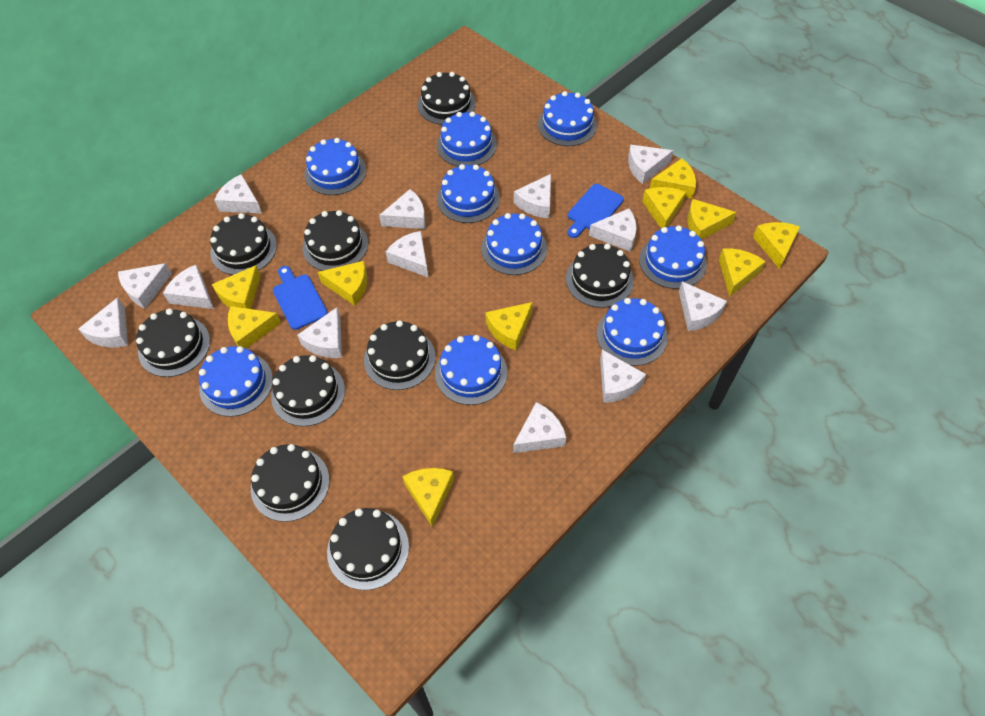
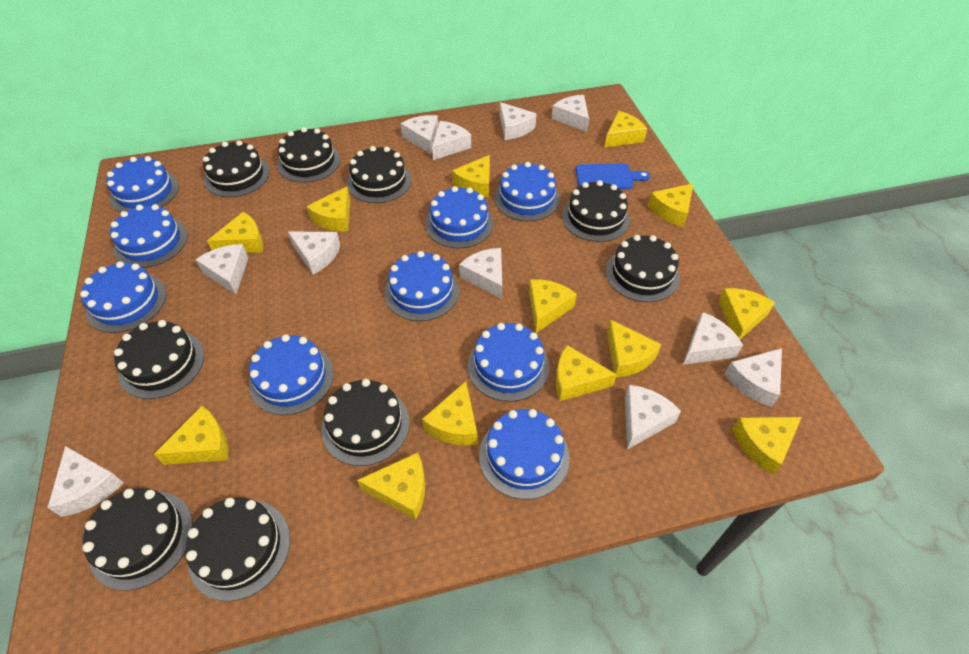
blue cutting board: [273,266,328,330] [568,184,624,238] = 2 -> [576,164,650,189] = 1
white cheese: [78,297,128,347] [118,263,172,309] [163,265,214,309] [214,174,262,214] [297,307,342,358] [379,189,426,229] [386,231,428,277] [513,402,566,453] [514,174,551,218] [589,208,637,252] [600,350,646,403] [628,145,673,184] [679,281,727,331] = 13 -> [47,446,123,517] [195,244,249,295] [288,232,340,274] [400,115,438,154] [432,121,471,160] [459,248,502,299] [499,102,537,140] [551,95,589,132] [625,385,681,449] [683,312,743,365] [725,348,782,407] = 11
yellow cheese: [212,265,261,309] [228,306,281,349] [318,261,368,306] [402,468,454,527] [485,302,533,350] [642,187,686,229] [650,158,696,199] [688,199,737,240] [719,248,766,297] [753,222,800,269] = 10 -> [154,406,228,465] [207,212,263,253] [307,187,350,232] [357,452,425,520] [422,381,478,445] [452,155,490,197] [529,279,577,333] [555,345,617,401] [604,111,647,148] [607,319,662,377] [648,183,693,227] [718,288,775,339] [732,417,802,475] = 13

